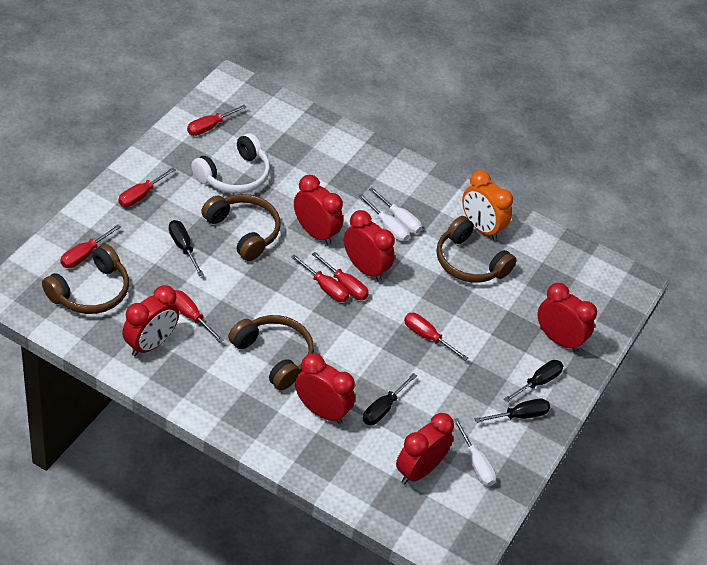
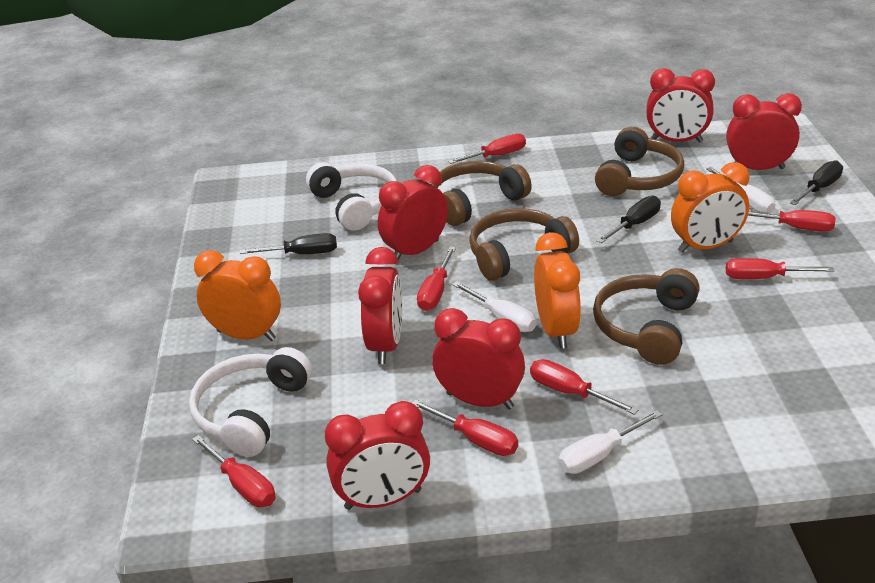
black screwdriver: [169,220,204,276] [363,373,417,425] [475,398,550,423] [504,360,563,402] = 4 -> [240,233,337,254] [596,196,661,243] [790,160,843,205] = 3
orange clock: [462,170,513,240] = 1 -> [194,250,281,341] [534,232,581,349] [671,162,749,253] = 3
white headphones: [191,133,270,194] = 1 -> [189,347,312,457] [306,162,397,231] = 2

